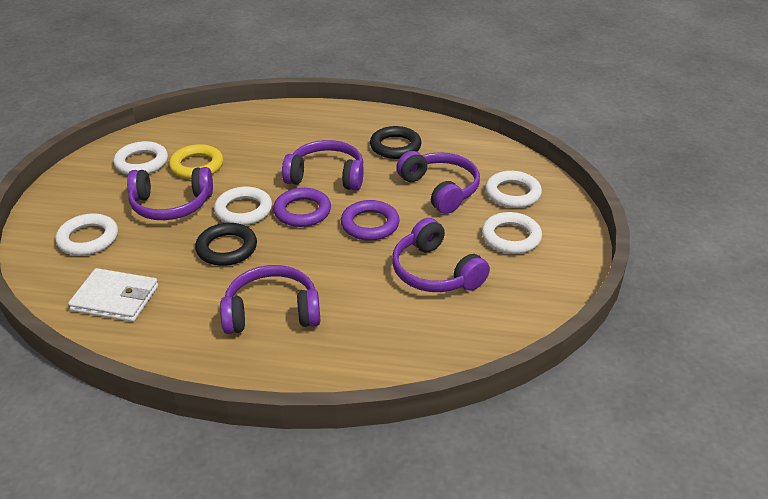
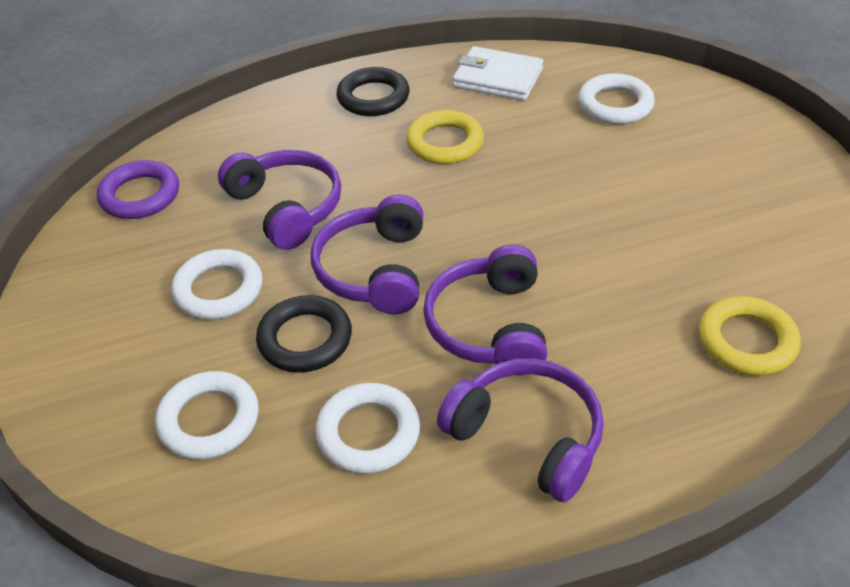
purple headphones: [127,167,213,220] [220,265,320,334] [282,140,364,191] [392,218,490,292] [396,151,480,214] = 5 -> [218,150,341,250] [311,195,423,314] [423,244,547,375] [437,358,604,502] = 4
purple ring: [273,188,331,227] [341,200,400,241] = 2 -> [97,160,179,219] = 1
white ring: [55,213,118,256] [113,141,168,175] [214,187,272,225] [482,212,542,254] [485,171,542,208] = 5 -> [155,371,259,459] [171,249,262,319] [315,383,420,474] [578,73,655,124] = 4
yellow ring: [169,144,223,179] = 1 -> [406,110,484,164] [699,296,801,376] = 2

